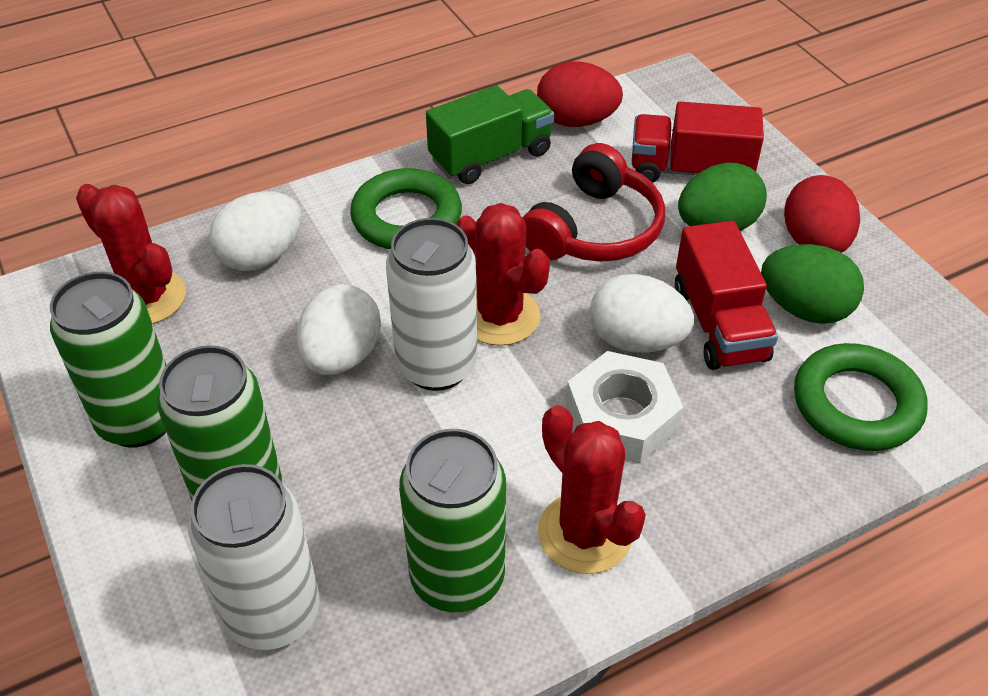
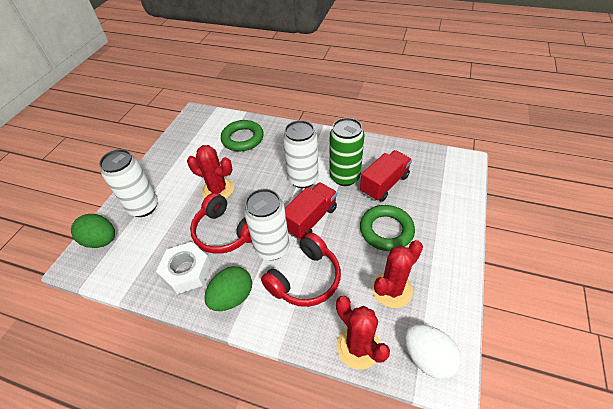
green can: [50,272,166,448] [157,345,282,500] [399,429,506,612] = 3 -> [330,118,364,186] = 1
green truck: [426,85,554,184] = 1 -> none = 0
red egg: [537,61,623,127] [784,175,860,253] = 2 -> none = 0
red headphones: [523,143,665,262] = 1 -> [190,193,252,254] [261,232,341,307] = 2
white can: [188,464,320,650] [386,218,477,391] = 2 -> [99,149,158,217] [244,189,290,260] [283,120,318,188] = 3
white egg: [209,191,301,271] [296,284,381,375] [590,274,694,353] = 3 -> [404,324,461,379] = 1

